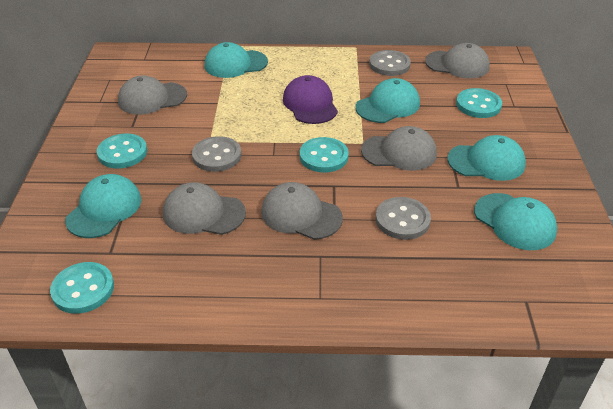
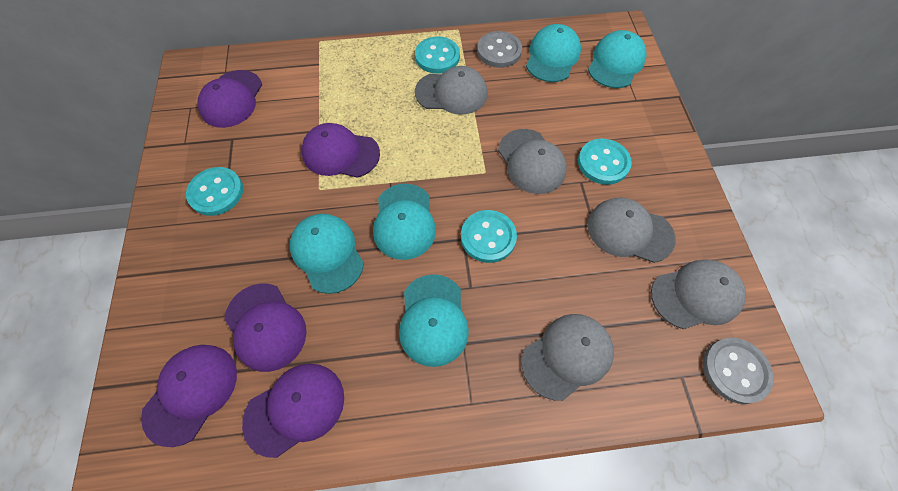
grey button: [192,136,241,172] [369,50,411,76] [376,197,431,240] = 3 -> [477,31,522,68] [703,338,774,404] = 2
purple cap: [283,75,338,124] = 1 -> [141,345,237,447] [198,70,262,128] [224,283,307,372] [242,364,344,458] [301,123,380,178] = 5

